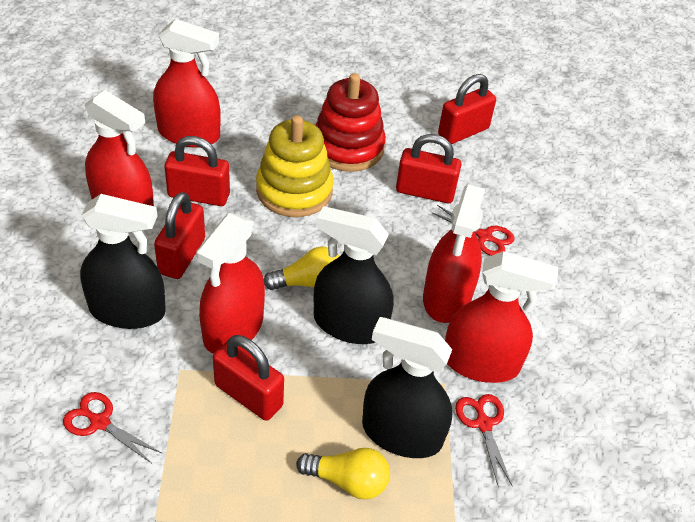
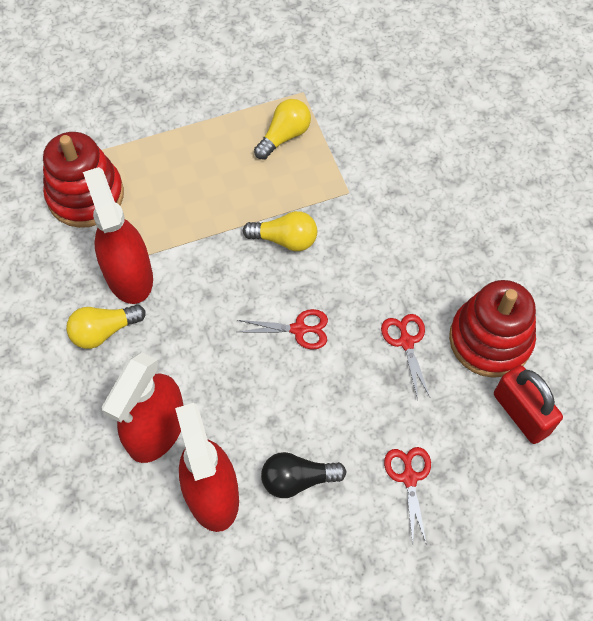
black light bulb: none = 0 -> [261,452,347,498] = 1
black spray bottle: [80,194,166,329] [314,206,394,344] [362,317,453,458] = 3 -> none = 0
red padlock: [154,192,205,279] [165,136,230,206] [213,335,284,421] [396,134,461,203] [438,74,496,144] = 5 -> [494,365,563,444] = 1
red spray bottle: [85,90,154,206] [153,19,221,148] [196,213,265,354] [423,184,485,323] [445,251,558,383] = 5 -> [83,167,153,304] [102,352,184,463] [175,403,239,532] = 3
red stacking toy: [316,73,386,172] = 1 -> [43,132,124,228] [449,280,536,378] = 2
yellow light bulb: [264,246,340,290] [296,448,390,500] = 2 -> [66,305,146,349] [243,211,317,251] [254,99,311,159] = 3
yellow stacking toy: [256,115,333,217] = 1 -> none = 0

